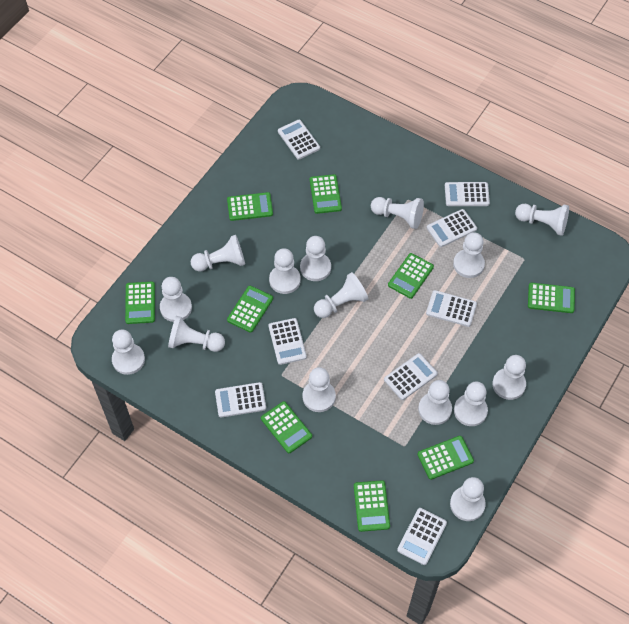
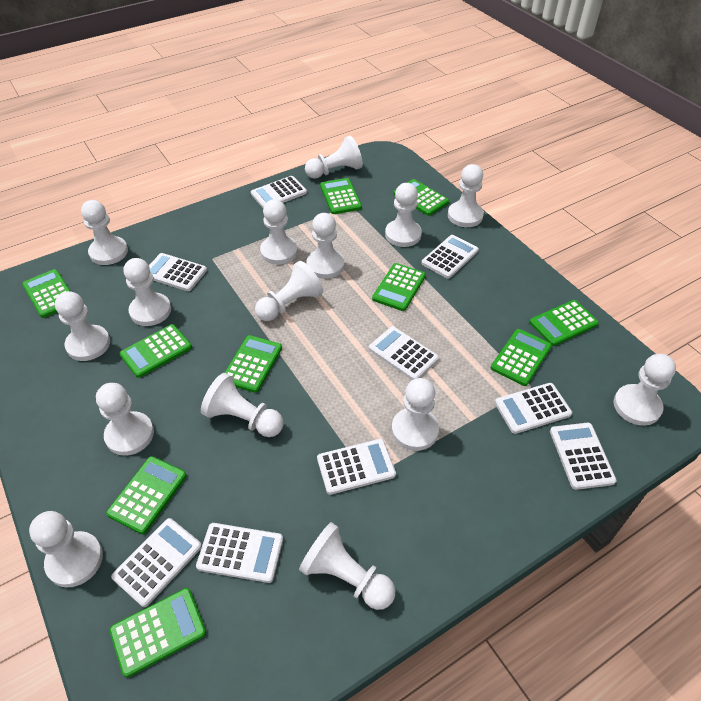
green calculator: [125,281,155,324] [227,192,273,221] [227,286,273,333] [261,401,312,453] [310,174,342,214] [354,480,390,532] [388,253,434,299] [417,436,474,480] [528,283,575,313] = 9 -> [22,269,71,318] [106,456,187,534] [109,588,206,677] [119,324,192,378] [224,335,282,393] [320,178,362,214] [372,263,426,311] [393,179,449,216] [491,329,552,386] [530,300,599,346] = 10
white calculator: [215,382,266,418] [269,318,307,365] [278,120,320,160] [384,353,438,400] [397,508,447,565] [426,290,477,327] [427,209,477,247] [445,182,490,206] = 8 -> [111,518,202,607] [149,253,207,291] [196,523,283,583] [251,176,307,208] [317,439,396,495] [369,326,439,380] [421,235,479,279] [495,383,572,434] [550,423,617,490] = 9

